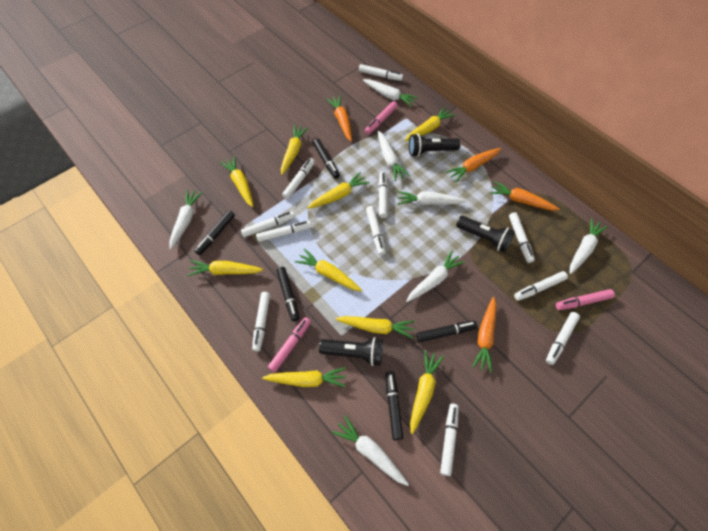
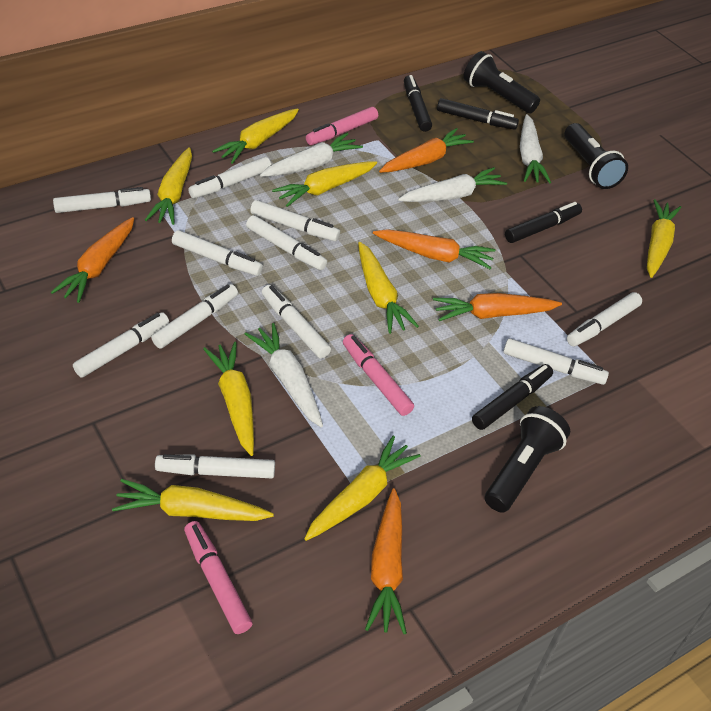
black marker: [194,210,235,255] [277,267,299,321] [313,139,340,179] [386,371,403,440] [416,321,477,342] = 5 -> [404,75,432,132] [437,98,519,130] [472,364,553,430] [505,202,582,243] = 4
orange carrot: [326,95,352,141] [446,148,501,182] [472,297,496,373] [490,181,560,210] = 4 -> [51,217,134,303] [365,488,407,634] [373,229,495,269] [379,128,474,173] [433,293,562,321] = 5
white carrot: [169,190,203,250] [332,415,409,486] [363,79,418,107] [378,131,410,181] [398,191,467,205] [406,251,465,302] [570,218,608,274] = 7 -> [245,323,323,427] [260,133,363,177] [398,167,507,202] [520,114,551,184] = 4
yellow carrot: [187,260,264,276] [220,156,254,207] [262,367,346,387] [281,125,309,175] [295,249,362,291] [307,172,369,209] [335,316,415,339] [405,107,456,141] [410,350,444,434] = 9 -> [112,479,274,521] [145,147,192,225] [203,342,254,456] [212,109,299,164] [272,161,377,207] [304,436,421,541] [358,242,419,334] [647,199,681,278] = 8

